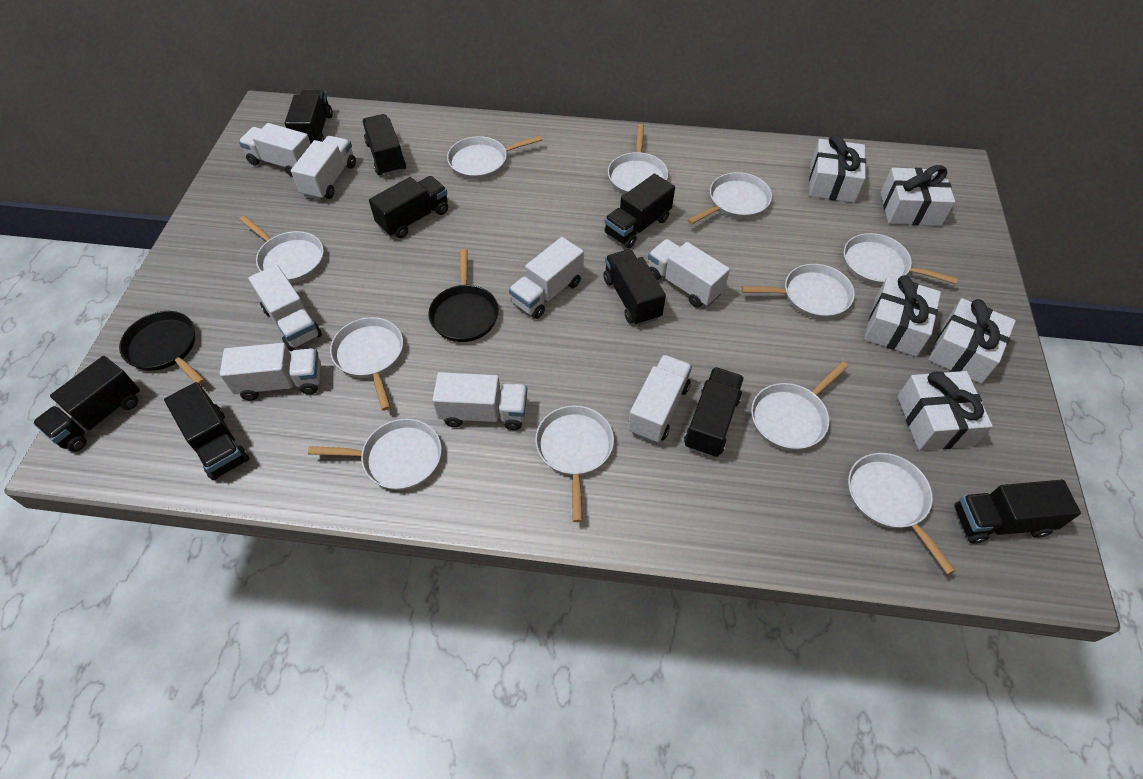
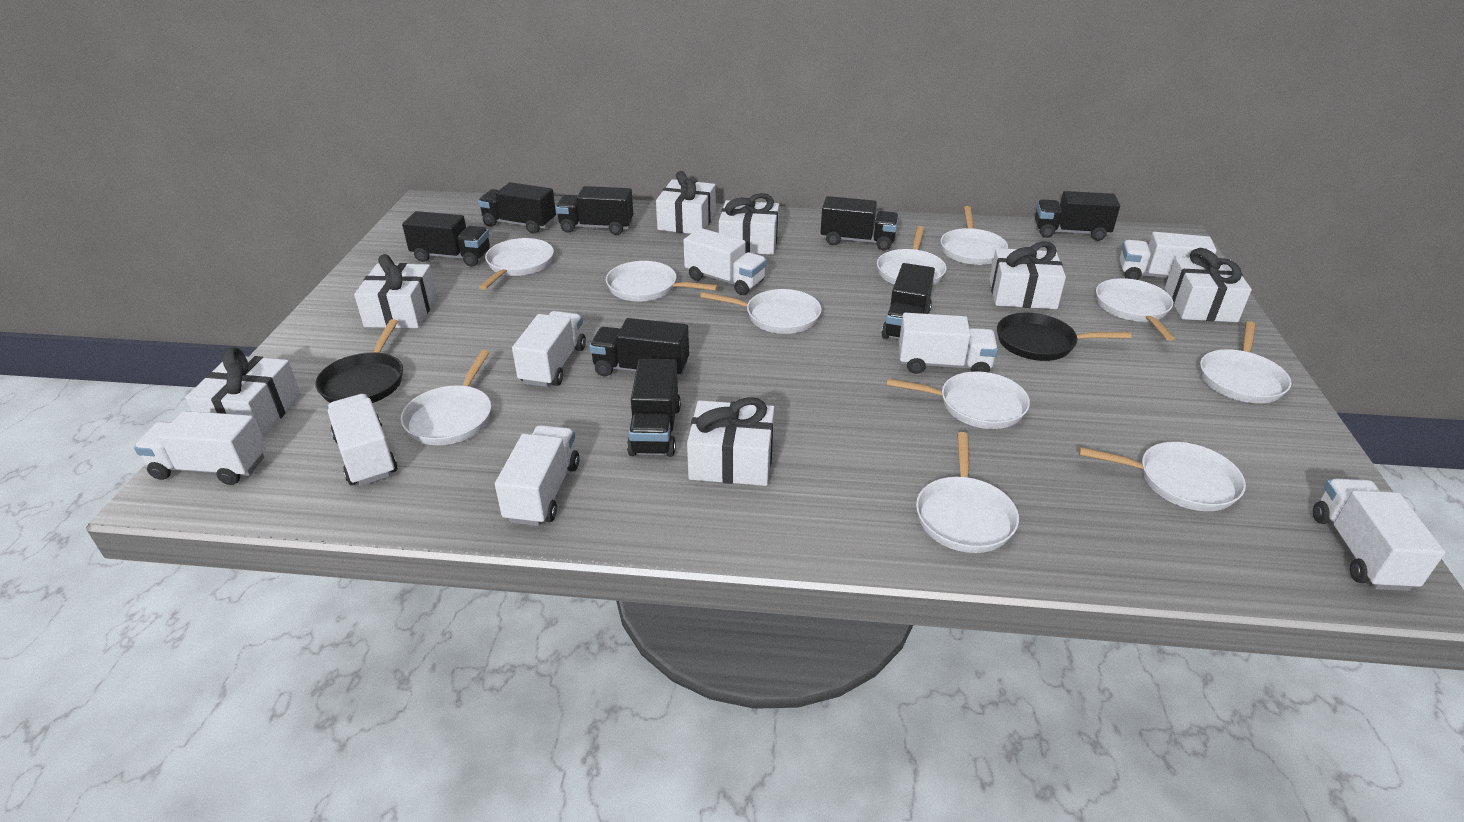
black truck: [33,356,140,452] [164,382,249,480] [285,90,333,143] [362,114,406,176] [369,176,448,238] [604,173,675,248] [604,249,666,326] [684,367,744,458] [954,480,1081,543] = 9 -> [402,211,490,267] [478,182,556,234] [556,186,633,235] [589,318,689,377] [627,359,681,457] [821,196,899,250] [881,263,935,339] [1035,191,1120,241] = 8
white gift: [809,134,866,203] [864,275,941,357] [881,165,955,226] [897,371,993,451] [928,298,1016,384] = 5 -> [185,347,301,438] [354,254,437,328] [656,171,716,234] [687,397,775,486] [719,193,779,255] [989,241,1066,309] [1165,248,1252,322] = 7

